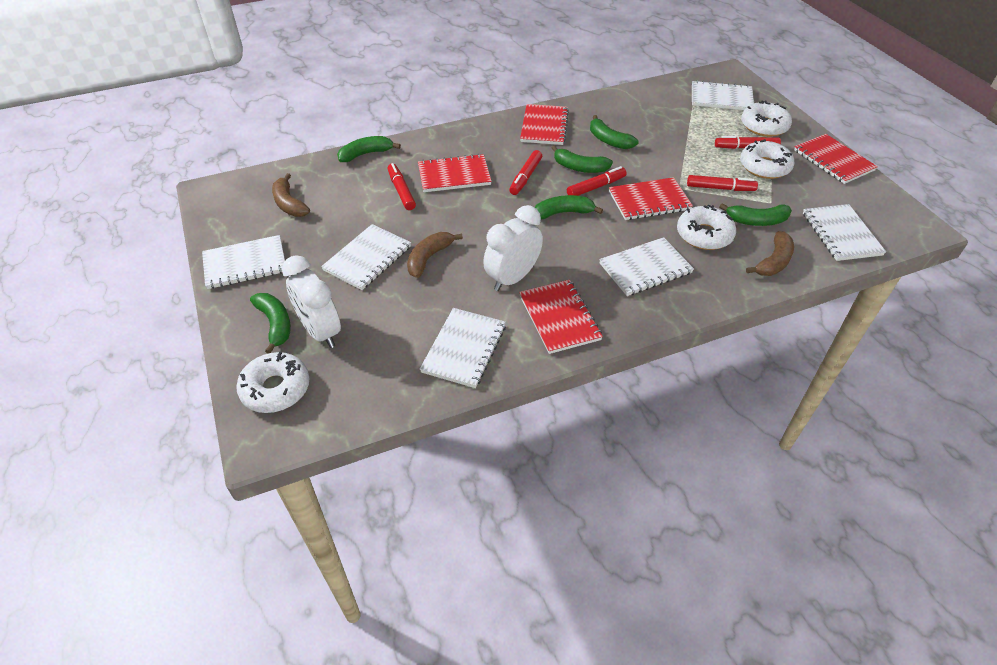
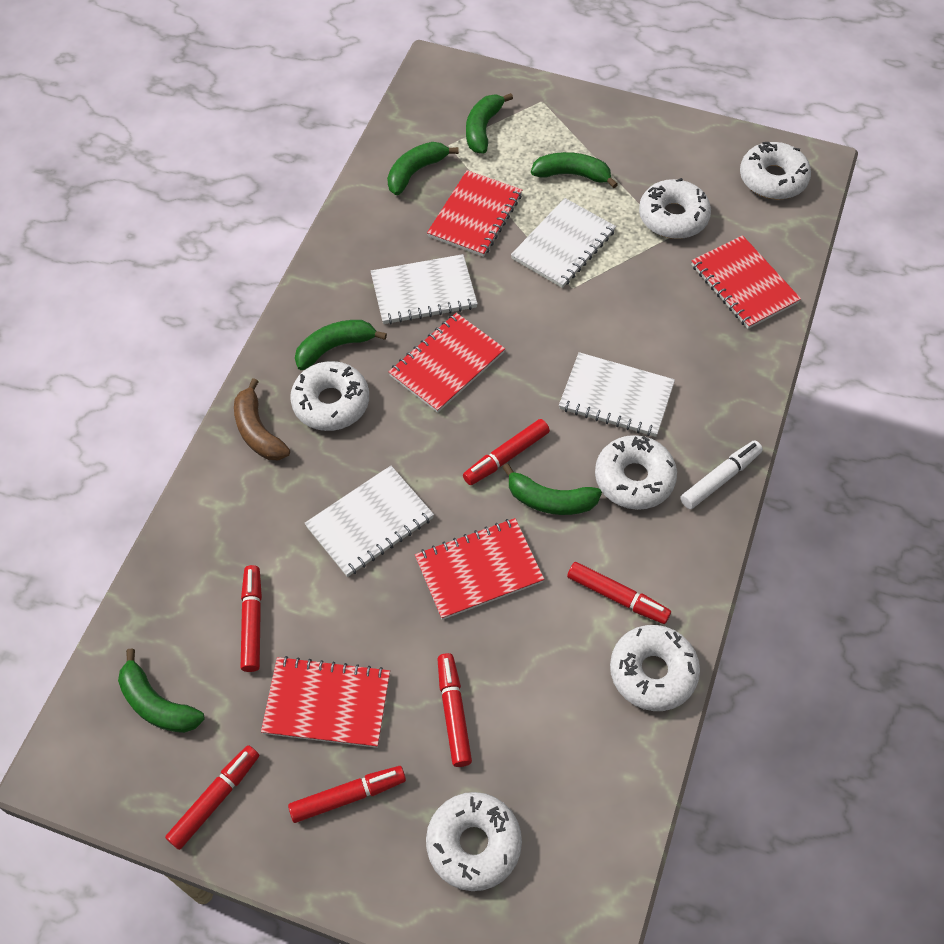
brown banana: [272,173,310,217] [407,232,463,278] [746,231,794,276] = 3 -> [234,378,290,460] = 1
red marker: [388,163,416,210] [509,150,542,195] [567,166,627,196] [687,175,758,191] [715,136,781,149] = 5 -> [165,745,259,850] [241,565,262,672] [288,766,406,823] [438,653,472,767] [463,419,550,485] [567,562,671,624] = 6
white clock: [282,255,341,348] [483,205,543,291] = 2 -> none = 0
white donut: [236,352,309,413] [677,205,736,250] [740,139,795,179] [741,101,792,137] = 4 -> [290,361,369,431] [426,792,522,891] [595,435,677,510] [610,625,700,711] [639,178,711,239] [740,142,811,199] = 6
white marker: none = 0 -> [680,441,763,509] = 1
white notebook: [202,235,285,289] [321,224,411,290] [420,308,506,388] [599,237,694,296] [692,80,754,110] [803,204,886,261] = 6 -> [305,466,434,577] [371,254,478,324] [511,198,616,288] [559,352,675,437] = 4

